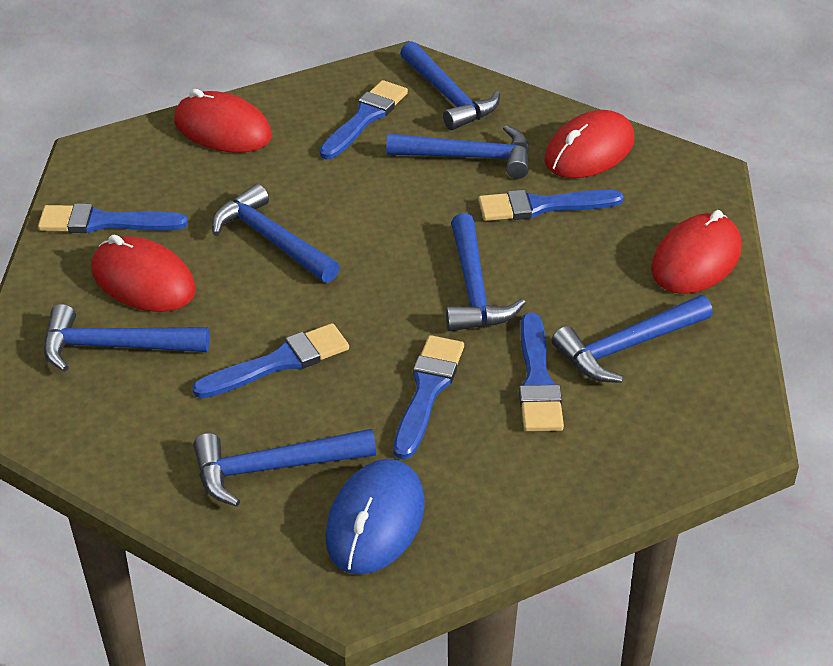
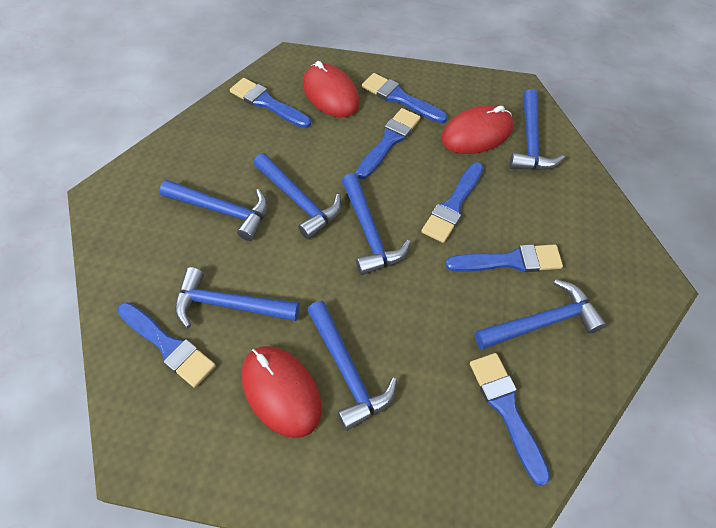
blue brush: [38,203,188,233] [192,323,349,398] [319,80,408,159] [394,335,464,460] [478,190,624,221] [519,313,564,431] = 6 -> [118,302,216,388] [230,78,311,128] [356,108,421,179] [362,73,448,123] [421,162,483,243] [445,244,563,272] [470,353,550,486] = 7
blue mouse: [325,459,425,575] = 1 -> none = 0
red mouse: [91,235,196,312] [174,89,272,153] [545,110,634,178] [651,210,741,294] = 4 -> [241,346,322,438] [303,61,360,117] [441,105,514,154] = 3

